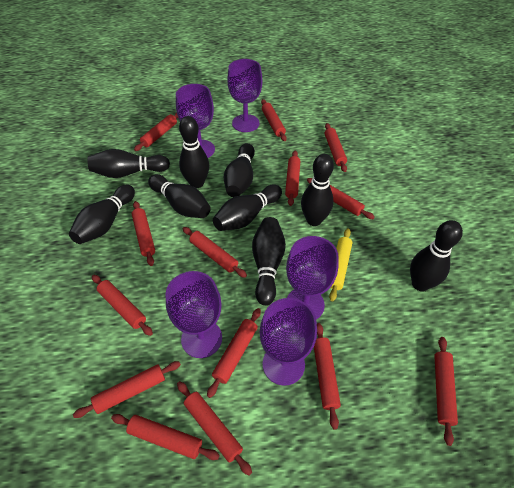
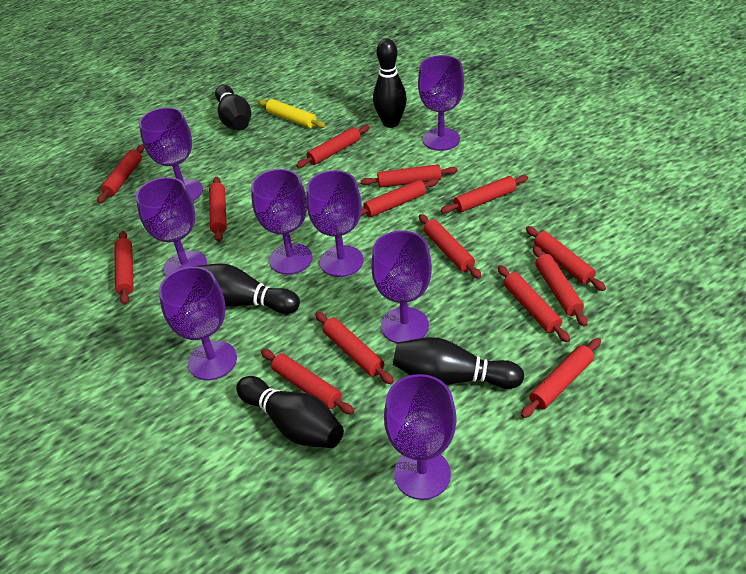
black bowling pin: [69,185,135,244] [88,149,170,178] [148,174,211,218] [179,116,209,188] [213,184,282,231] [224,143,255,197] [252,217,286,305] [301,154,334,226] [410,220,463,291] = 9 -> [197,263,300,314] [215,85,251,130] [236,376,344,448] [373,39,407,128] [393,337,524,389] = 5
purple goblet: [165,271,222,358] [176,84,215,158] [227,59,262,132] [260,298,317,386] [286,236,339,319] = 5 -> [136,177,207,277] [139,107,203,201] [159,266,237,380] [251,169,313,275] [306,170,364,277] [371,231,432,343] [384,374,457,500] [418,55,464,151] = 8

